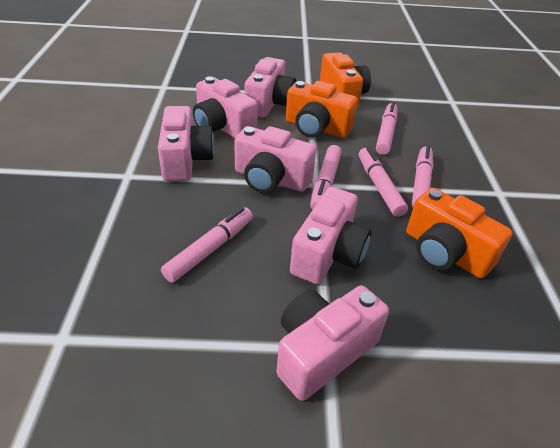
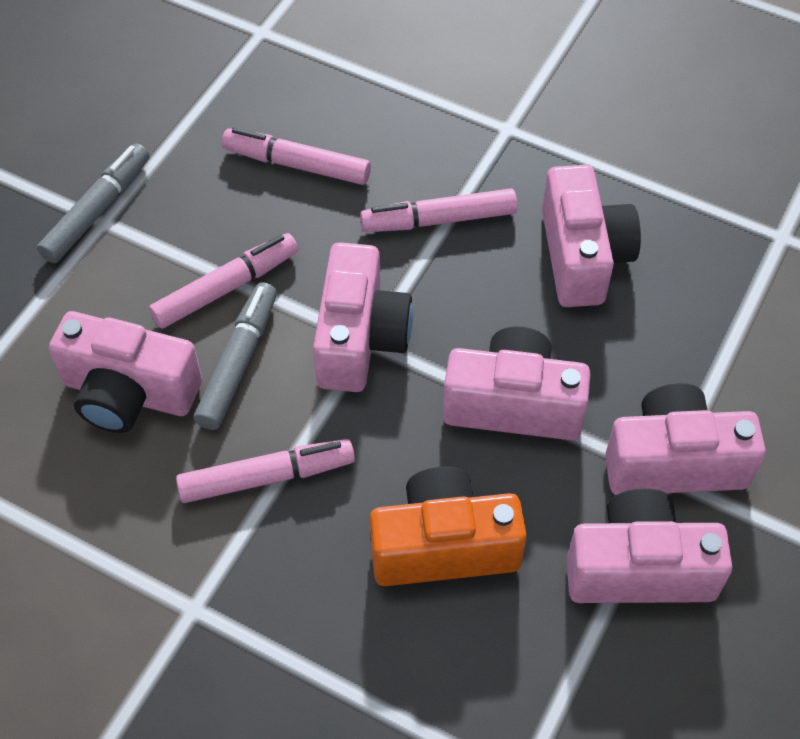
grey marker: none = 0 -> [37,143,150,263] [194,282,277,430] = 2
orange camera: [286,81,358,138] [320,52,371,108] [406,188,513,278] = 3 -> [370,466,527,586] = 1
pink marker: [161,207,253,283] [310,145,342,210] [359,147,408,217] [376,102,398,155] [412,146,433,207] = 5 -> [149,233,298,329] [176,439,355,503] [222,128,371,185] [360,188,518,232] = 4

